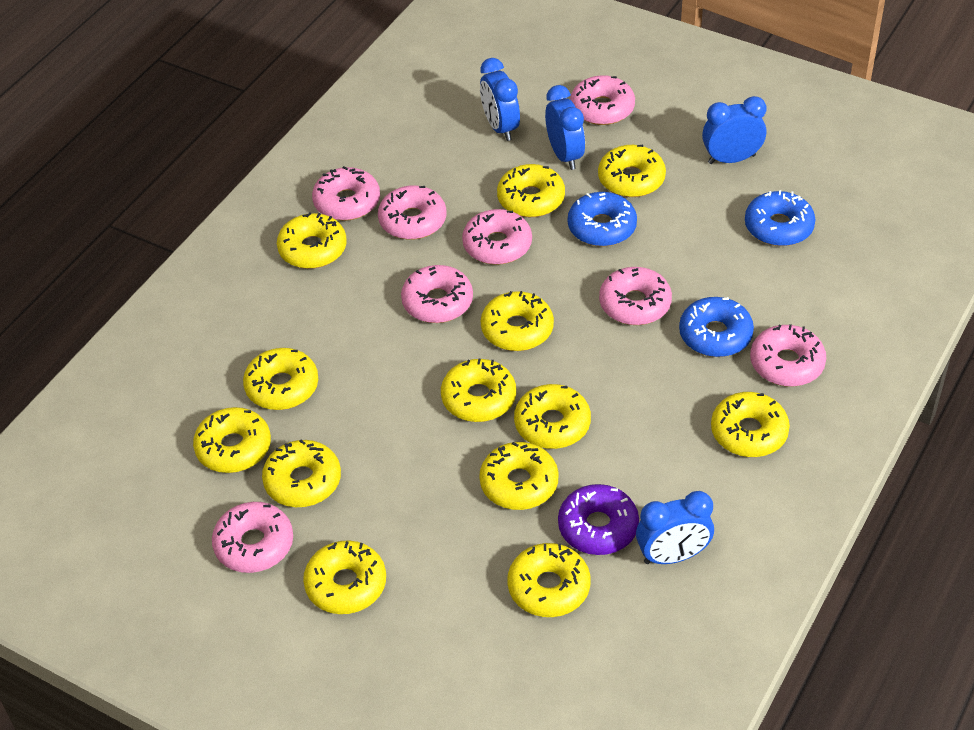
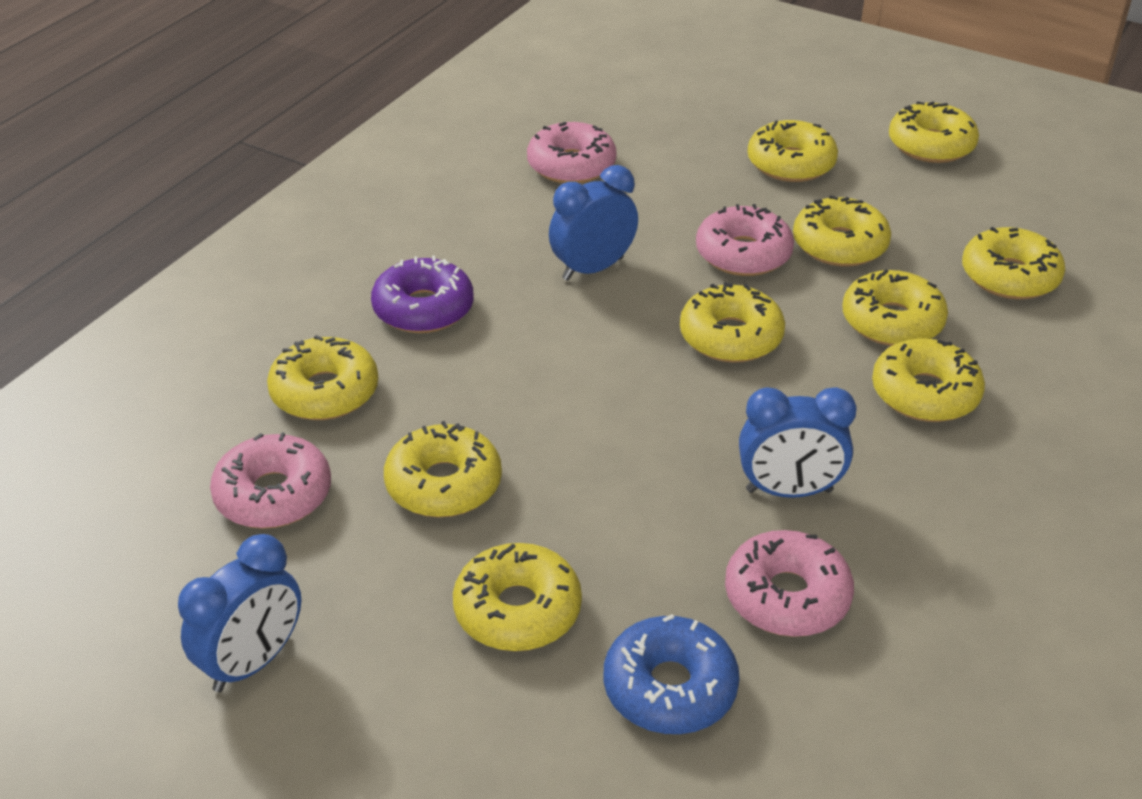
blue clock: [480,58,520,141] [545,85,585,170] [636,491,714,564] [702,96,767,164] = 4 -> [178,534,301,692] [549,165,638,281] [739,387,856,498] = 3
blue donut: [568,192,637,246] [679,297,754,357] [745,190,816,246] = 3 -> [604,614,740,734] = 1
pink donut: [212,502,293,573] [312,166,380,221] [378,185,446,240] [401,265,473,323] [462,209,532,265] [570,75,635,125] [599,267,672,325] [750,324,826,387] = 8 -> [210,433,331,529] [527,122,617,183] [696,204,794,276] [725,530,854,637] = 4
yellow donut: [193,407,271,473] [243,348,318,410] [262,440,341,507] [277,212,347,269] [303,540,386,614] [441,358,516,422] [479,442,558,510] [481,291,554,351] [497,164,565,217] [507,543,590,617] [514,384,591,449] [598,144,666,197] [711,392,790,457] = 13 -> [267,335,378,420] [384,421,502,517] [453,543,582,651] [680,282,785,363] [748,120,838,182] [793,195,891,267] [842,269,948,346] [872,338,985,422] [889,101,979,163] [962,227,1065,299] = 10

